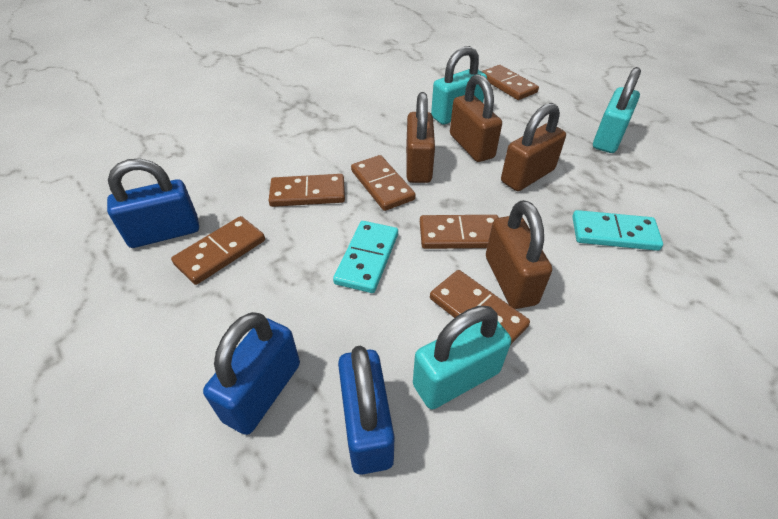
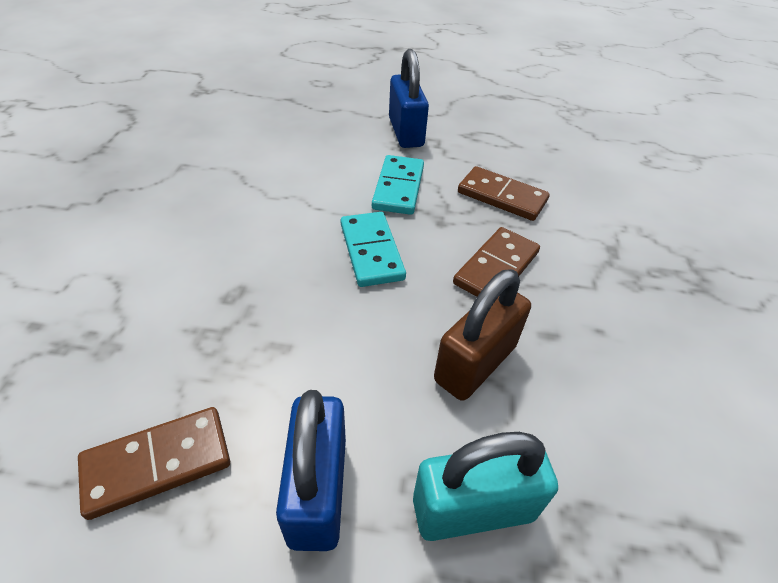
blue padlock: [107,159,199,248] [203,312,300,435] [338,346,395,475] = 3 -> [276,390,346,551] [389,49,429,148] = 2
brown domino: [171,216,265,285] [269,174,345,207] [351,155,416,211] [420,215,499,249] [430,270,530,344] [481,65,539,100] = 6 -> [78,407,230,520] [453,227,540,297] [458,166,550,221] = 3
brown padlock: [406,92,435,183] [450,74,502,162] [486,200,552,309] [501,103,566,191] = 4 -> [434,269,531,401] = 1
turquoise padlock: [413,306,511,409] [431,46,487,125] [593,67,641,153] = 3 -> [413,432,558,541] = 1

